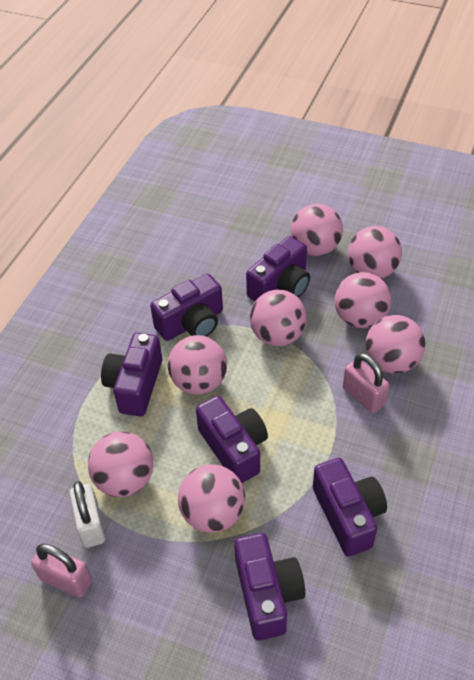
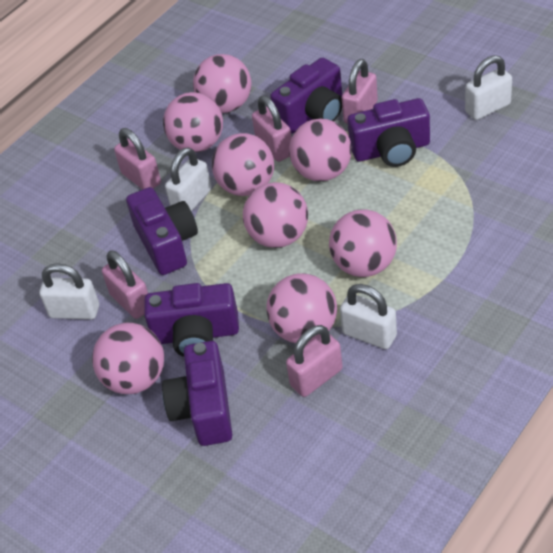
pink padlock: [31,543,92,598] [343,353,389,413] = 2 -> [102,250,148,319] [114,128,161,190] [252,96,292,162] [286,325,343,397] [342,59,378,124] = 5
purple camera: [101,333,162,416] [150,274,223,341] [196,396,268,483] [234,533,305,641] [246,236,310,301] [313,458,387,557] = 6 -> [126,187,198,275] [144,283,239,357] [162,341,233,446] [270,57,342,134] [347,98,430,167] = 5
white padlock: [69,481,105,548] = 1 -> [40,263,99,320] [165,147,212,211] [340,284,397,349] [465,55,512,120] = 4

